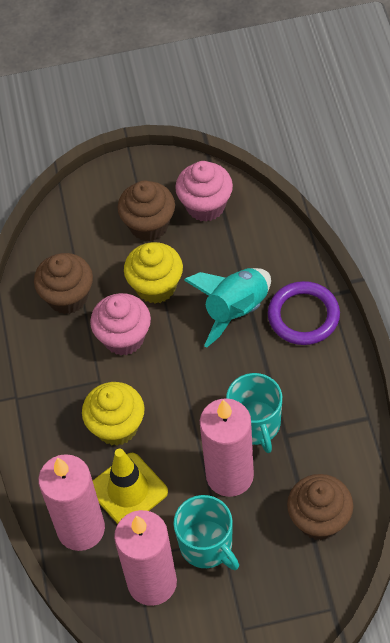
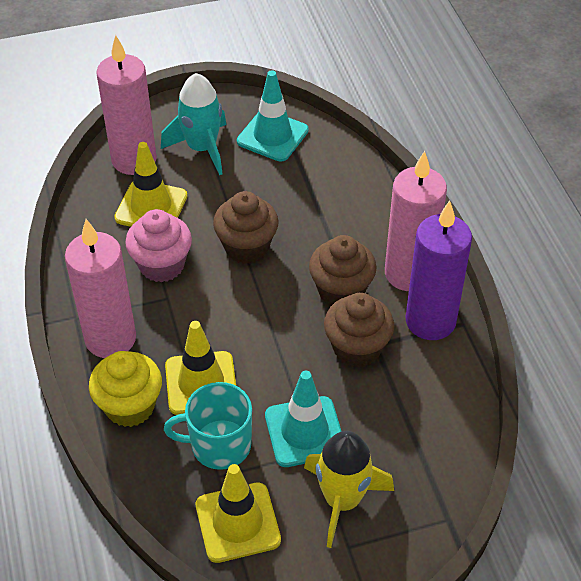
pink cupcake: [90,293,151,356] [175,161,233,222] = 2 -> [125,209,192,283] = 1
purple candle: none = 0 -> [405,200,472,340] = 1
purple ring: [268,281,340,345] = 1 -> none = 0
turquoise mug: [174,495,239,570] [226,373,282,453] = 2 -> [164,382,252,470] = 1
turquoise traffic cone: none = 0 -> [237,70,309,162] [265,371,341,467] = 2
yellow cupcake: [82,382,145,446] [124,242,183,304] = 2 -> [89,351,162,427] = 1
yellow rocket: none = 0 -> [304,431,394,548] = 1
yellow traffic cone: [93,449,168,524] = 1 -> [114,142,187,227] [165,321,236,415] [196,464,281,563] = 3

